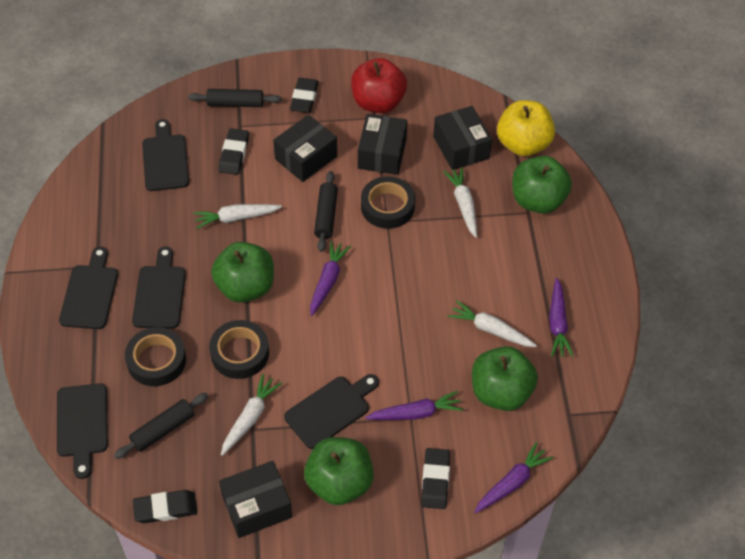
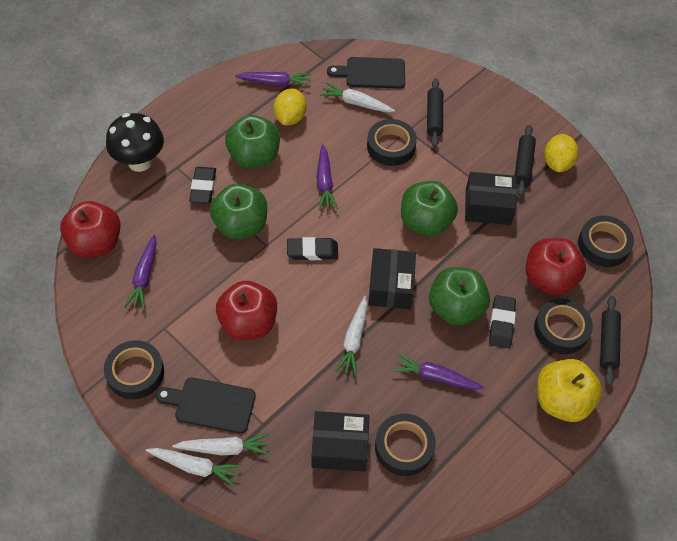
black box: [219,461,292,538] [273,115,337,182] [358,114,407,175] [433,106,492,170] = 4 -> [311,411,369,472] [368,248,416,309] [465,172,517,225] = 3
black cutting board: [57,383,108,479] [59,247,118,329] [132,247,186,329] [142,119,189,191] [284,374,379,449] = 5 -> [156,378,256,434] [327,57,405,89] = 2
black eraser: [133,490,197,523] [219,128,249,175] [290,78,319,113] [421,448,450,509] = 4 -> [189,167,216,203] [287,237,338,260] [489,295,516,348] = 3
black mushroom: none = 0 -> [106,113,164,172] = 1
black tape: [125,327,186,386] [209,320,269,379] [361,176,415,229] = 3 -> [104,340,164,399] [367,119,417,166] [375,414,436,476] [534,298,593,354] [578,216,634,267] = 5
red apple: [351,58,407,113] = 1 -> [60,201,121,258] [216,281,277,340] [526,238,586,295] = 3
yellow lemon: none = 0 -> [274,89,307,125] [544,134,578,172] = 2

